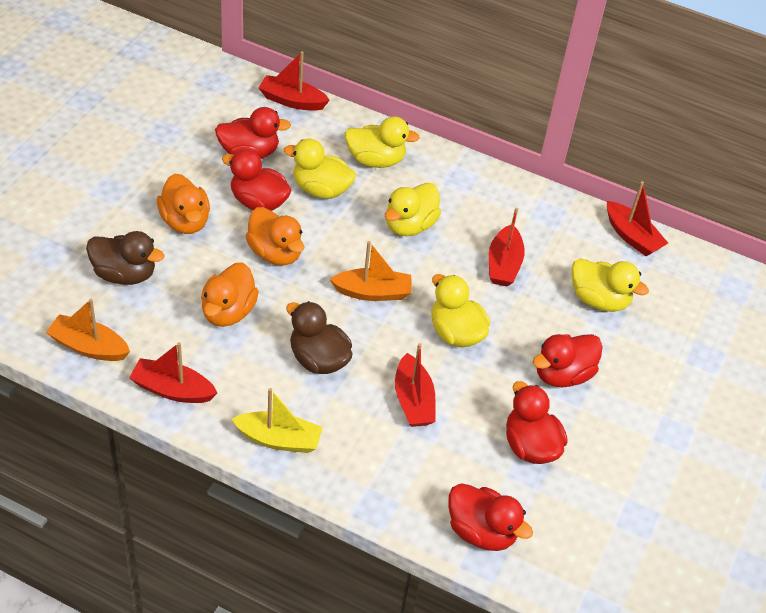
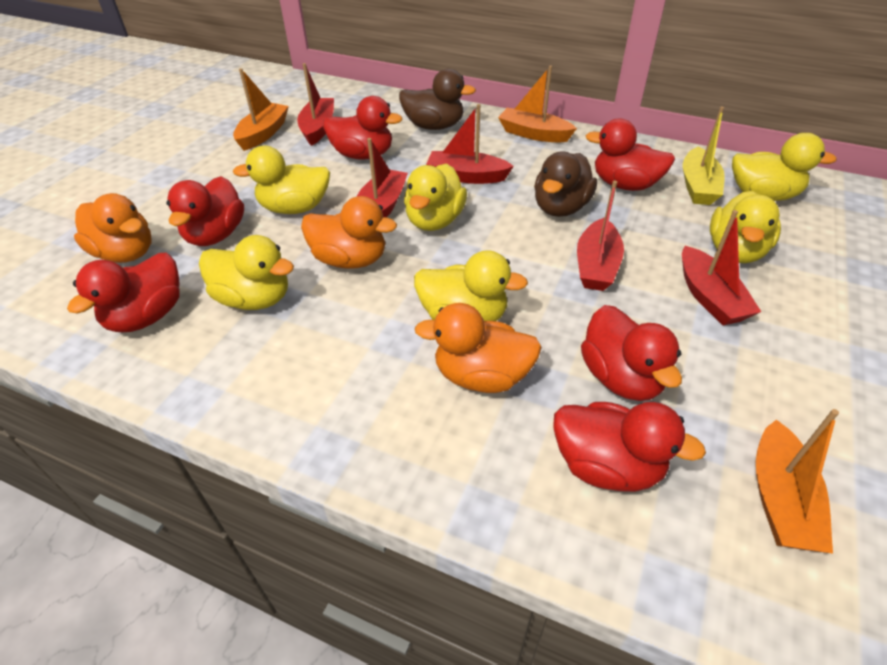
orange boat: [46,299,130,361] [330,241,412,301] = 2 -> [233,68,289,151] [498,65,577,142] [756,409,839,554] = 3
red duck: [215,107,291,159] [222,149,292,211] [449,483,533,551] [506,381,568,464] [533,334,603,388] = 5 -> [67,253,180,332] [167,176,244,246] [323,96,403,160] [553,402,706,492] [581,305,682,401] [586,119,675,191] = 6
yellow duck: [284,139,356,199] [345,116,420,168] [385,183,441,236] [431,274,490,347] [571,258,649,312] = 5 -> [199,235,294,310] [233,146,330,214] [404,163,467,231] [414,250,528,321] [710,191,781,263] [732,133,837,201] = 6

